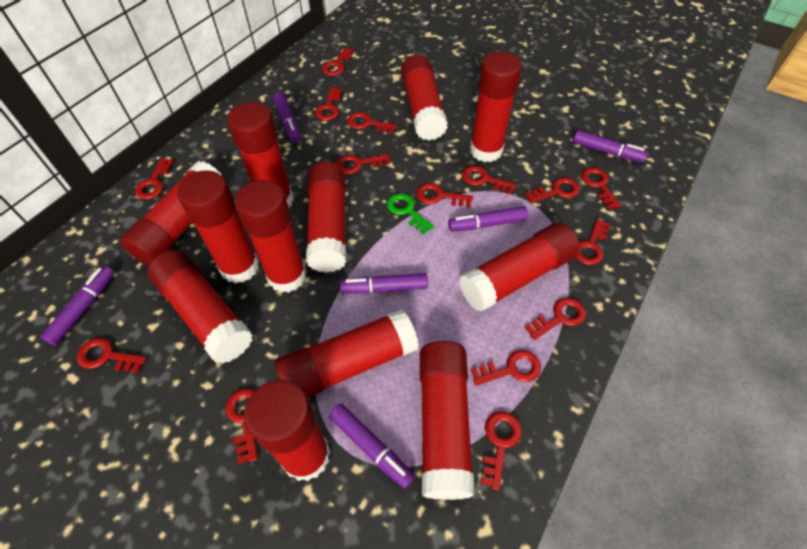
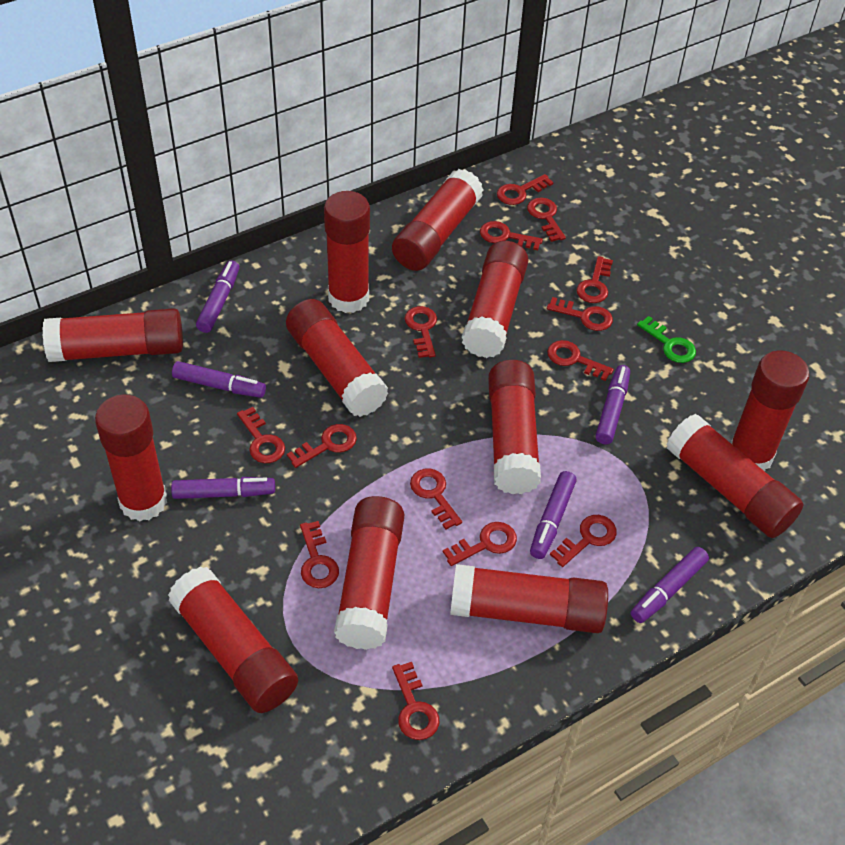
red key: [77,338,146,373] [135,158,174,200] [225,388,258,464] [315,88,342,121] [322,48,354,76] [336,154,390,174] [347,112,397,134] [416,183,473,207] [462,165,517,195] [471,350,541,386] [480,411,522,490] [524,298,586,340] [525,177,580,204] [575,219,611,265] [581,167,621,210] = 15 -> [237,407,285,463] [287,424,357,468] [300,521,339,588] [392,662,439,740] [405,306,437,358] [410,469,462,530] [443,522,517,566] [480,221,543,250] [497,174,554,205] [527,198,566,242] [547,297,613,331] [547,340,614,381] [550,515,617,567] [577,256,613,303] = 14

